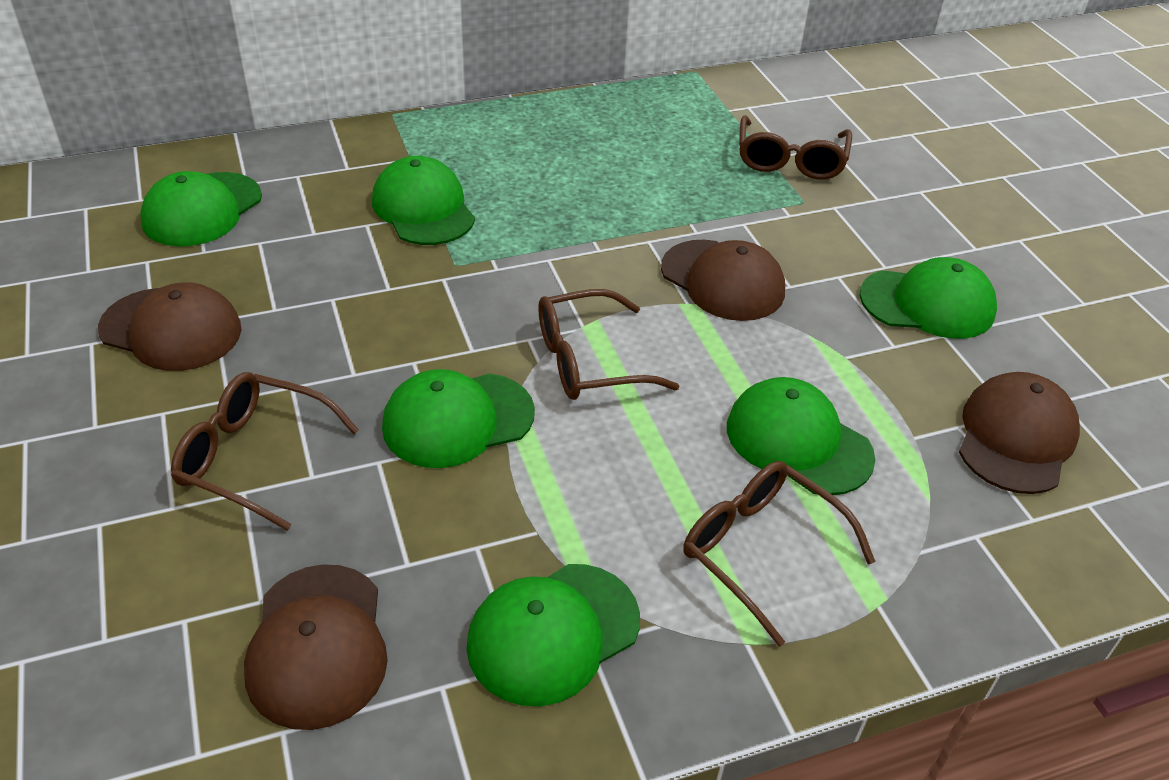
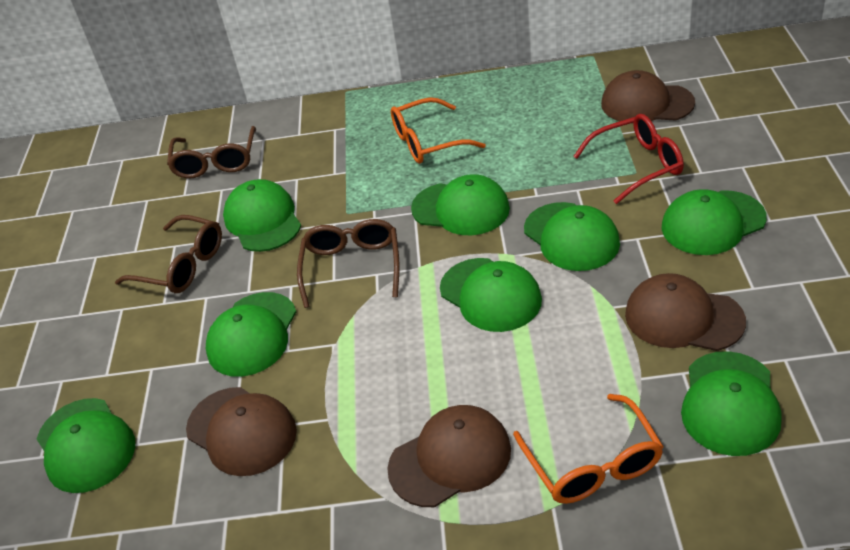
brown glasses: [171,372,359,531] [538,289,679,400] [683,461,876,647] [739,115,852,180] = 4 -> [115,215,222,293] [167,126,256,179] [297,219,399,308] = 3
green cap: [140,171,262,247] [372,156,475,245] [382,369,535,468] [466,564,640,706] [727,377,875,495] [860,257,997,339] = 6 -> [37,398,135,493] [206,292,296,377] [223,179,301,252] [411,174,510,235] [440,258,542,332] [524,202,620,271] [662,189,767,255] [681,351,782,456] = 8
orange glasses: none = 0 -> [391,97,486,164] [513,394,664,504] = 2
red glasses: none = 0 -> [573,114,684,204] = 1

